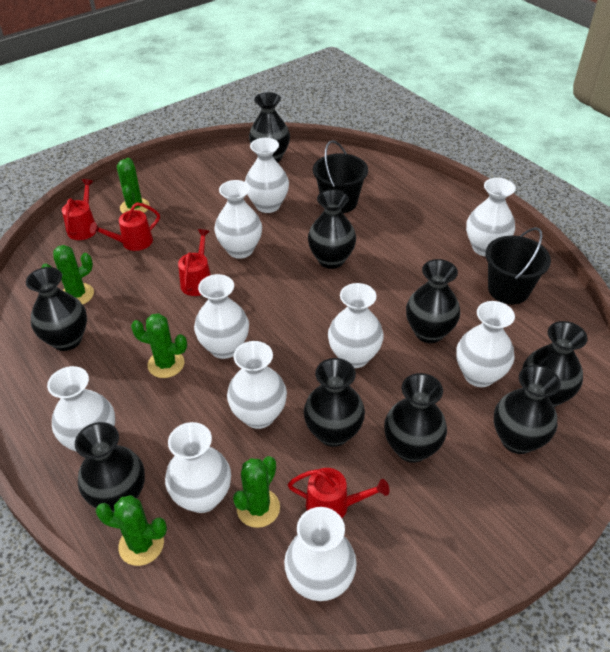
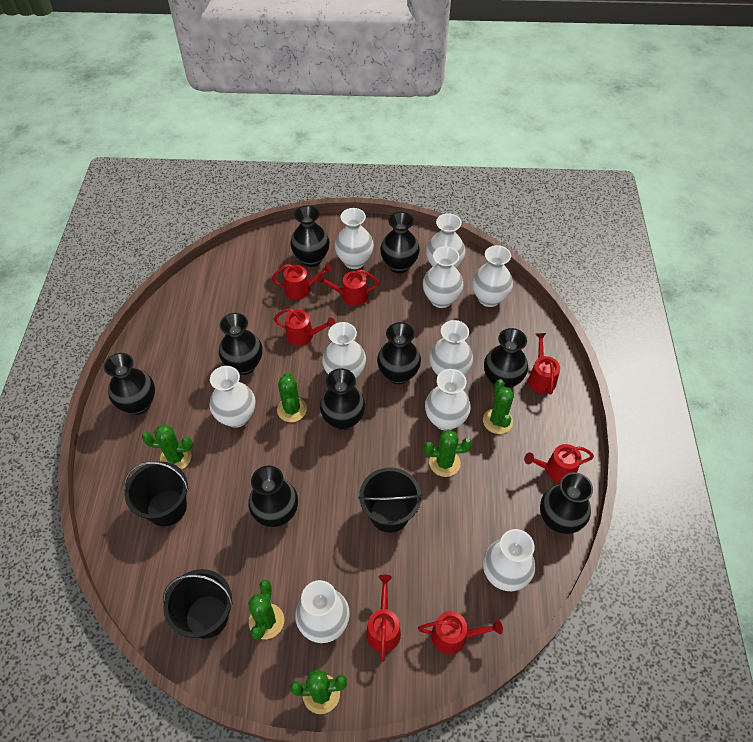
black bucket: [313,140,368,213] [485,227,551,304] = 2 -> [124,461,189,526] [163,569,233,639] [358,467,422,533] = 3
green cactus: [41,245,94,305] [95,495,167,566] [117,158,150,213] [131,313,187,378] [233,456,280,528] = 5 -> [142,424,193,470] [248,580,284,640] [277,372,307,422] [290,669,347,714] [424,430,472,477] [483,379,514,434] = 6
red watering can: [62,179,96,240] [90,202,160,251] [178,229,211,296] [288,468,389,518] = 4 -> [271,263,332,300] [274,308,335,346] [317,270,379,306] [366,574,401,662] [418,611,503,654] [524,444,594,483] [528,333,560,395] = 7

